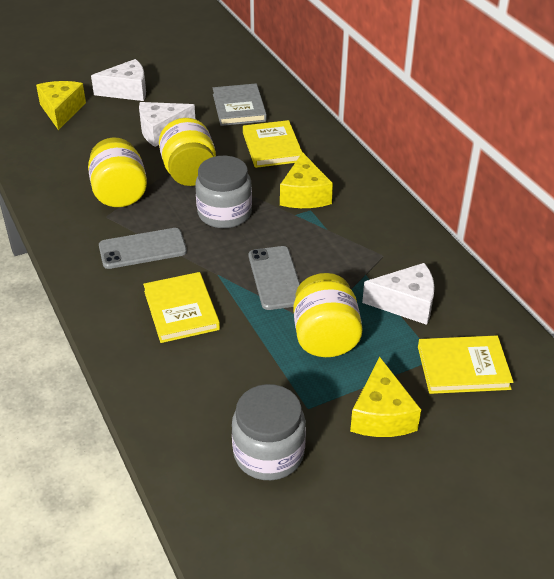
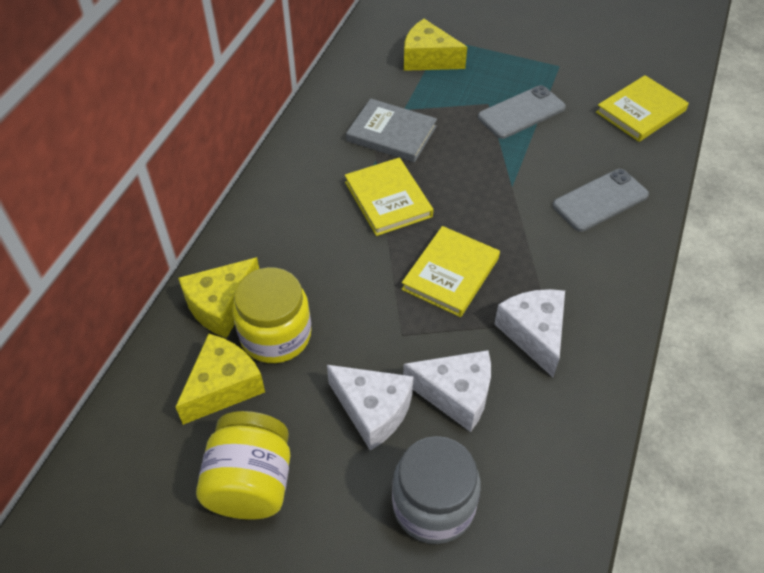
grey jar: [196,156,252,228] [232,384,306,480] = 2 -> [392,436,481,544] = 1
yellow jar: [88,137,147,207] [159,118,216,186] [293,273,363,357] = 3 -> [196,411,290,520] [233,267,311,363] = 2

